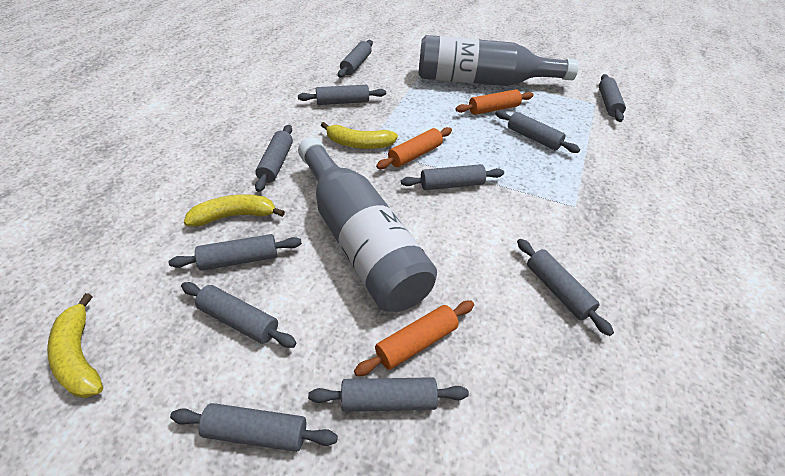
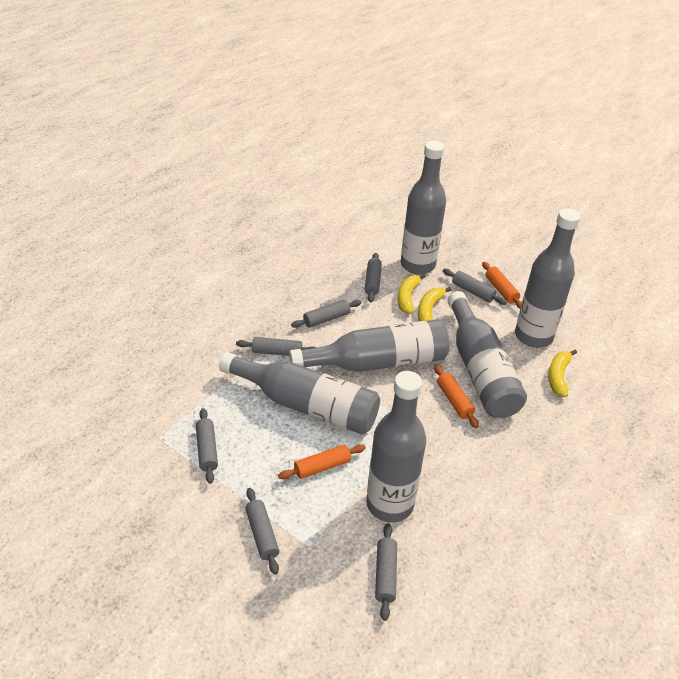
grey bottle: [298,137,437,312] [418,35,579,86] = 2 -> [219,352,380,434] [289,319,450,372] [366,371,426,523] [401,141,446,274] [447,291,527,418] [515,209,580,348] = 6
grey rolling pin: [169,234,302,270] [170,403,338,452] [181,282,297,348] [255,125,293,192] [298,85,386,105] [308,377,469,412] [338,40,373,78] [401,164,504,190] [495,110,580,153] [517,239,614,336] [599,74,626,122] = 11 -> [196,408,218,484] [236,337,316,356] [245,488,279,575] [291,300,362,328] [365,253,382,302] [375,523,397,621] [443,269,507,305] = 7

